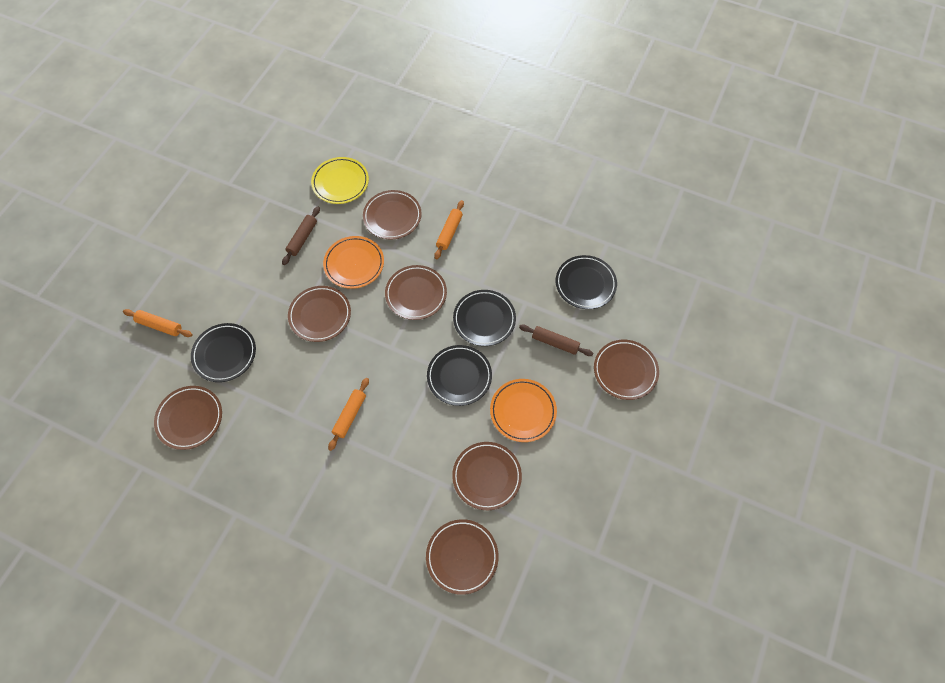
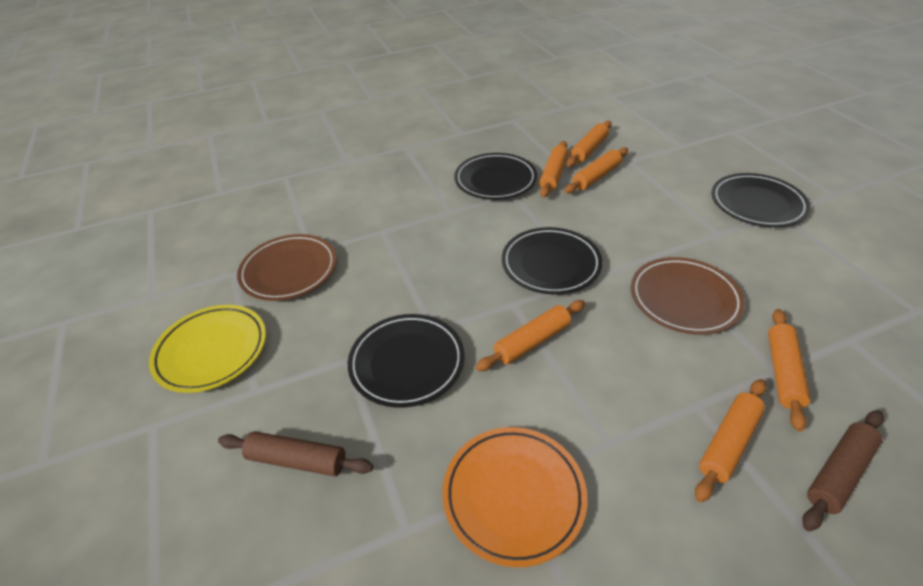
brown plate: [154,386,222,450] [288,286,351,342] [363,190,422,239] [385,265,447,320] [426,519,499,595] [452,442,522,510] [594,340,659,400] = 7 -> [237,234,337,301] [631,257,745,335] = 2
orange plate: [323,236,384,289] [490,379,557,442] = 2 -> [442,427,587,567] = 1
orange rolling pin: [123,309,192,337] [328,378,369,451] [434,200,464,259] = 3 -> [476,300,585,371] [539,141,568,198] [565,147,628,194] [567,121,611,167] [695,379,766,502] [768,309,811,431] = 6

